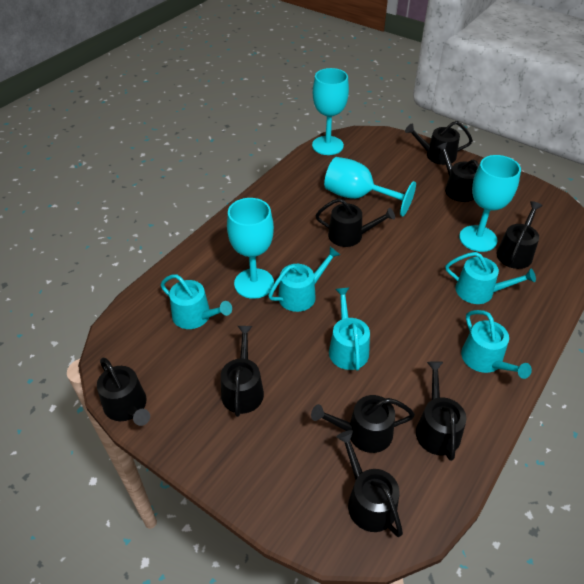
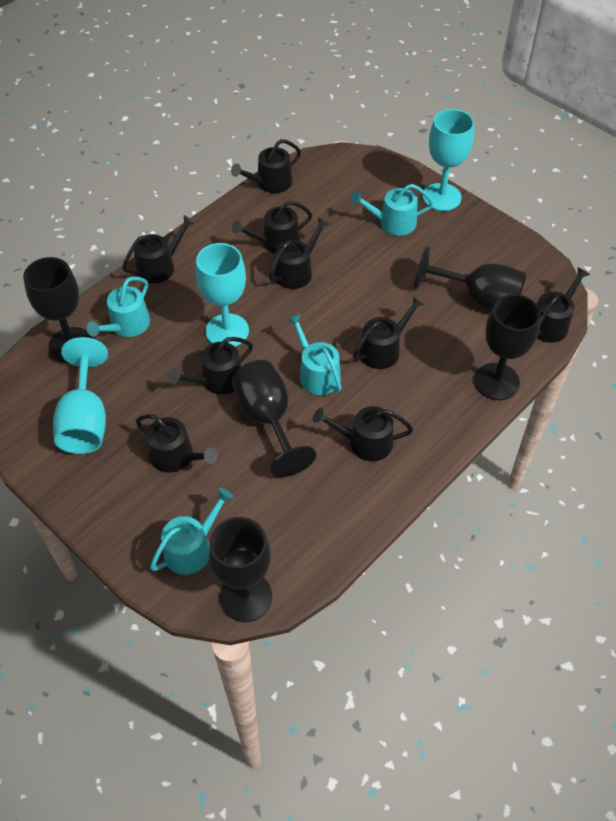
black goblet: none = 0 -> [23,257,93,363] [209,517,272,622] [232,360,316,477] [415,246,526,310] [474,294,541,400] = 5
turquoise goblet: [227,198,274,299] [312,68,349,155] [324,157,416,216] [459,155,521,252] = 4 -> [53,337,108,454] [196,243,249,347] [423,109,474,211] = 3
turquoise watering can: [161,274,232,329] [268,247,340,312] [329,288,370,371] [446,252,536,304] [461,310,532,379] = 5 -> [86,277,150,337] [150,488,234,575] [287,314,342,395] [351,184,434,236] = 4

